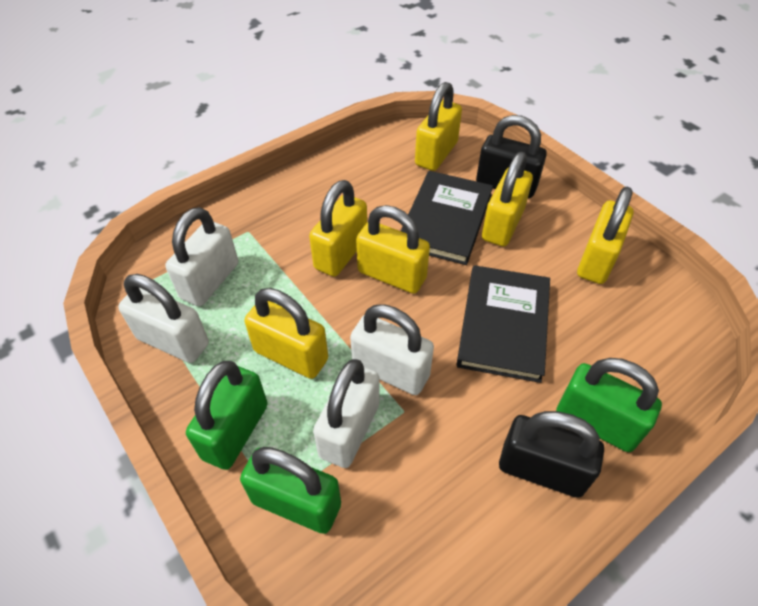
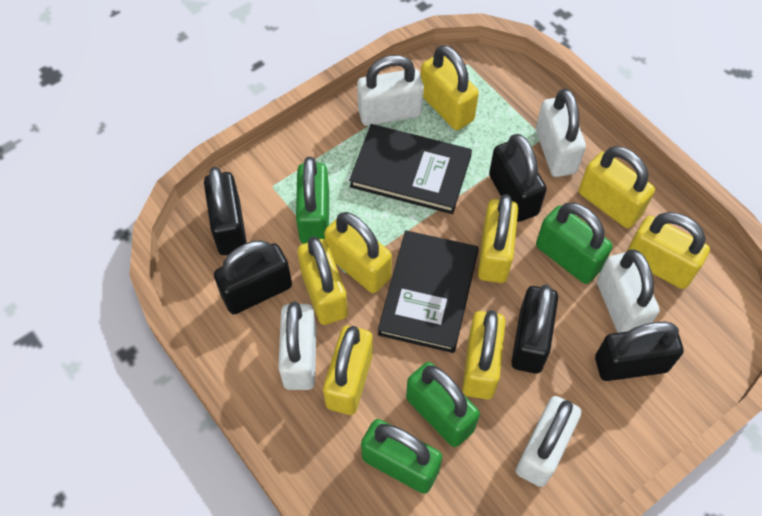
black padlock: [476,115,547,198] [499,411,604,498] = 2 -> [204,167,247,255] [214,240,292,314] [489,134,547,222] [511,284,558,374] [595,322,683,381] = 5
green padlock: [186,361,268,470] [240,447,341,534] [556,358,662,452] = 3 -> [296,157,329,244] [361,419,443,494] [406,362,480,447] [536,202,613,284] = 4
white padlock: [118,274,209,363] [165,207,238,306] [313,359,380,468] [350,304,434,395] = 4 -> [278,302,316,390] [357,55,424,126] [516,396,581,487] [536,88,586,177] [597,249,659,333] = 5
yellow padlock: [244,288,328,379] [309,180,367,277] [356,205,430,294] [415,82,462,171] [482,152,533,246] [577,187,634,284] = 6 -> [297,236,348,325] [323,326,373,415] [324,212,392,293] [421,45,479,130] [462,310,506,399] [478,194,518,283] [579,146,655,228] [626,212,710,289] = 8

